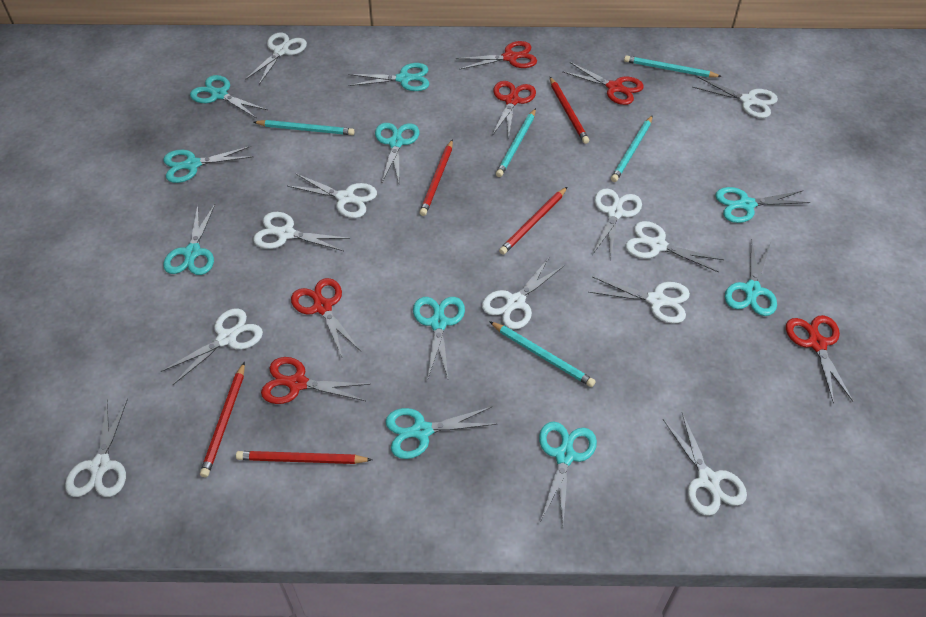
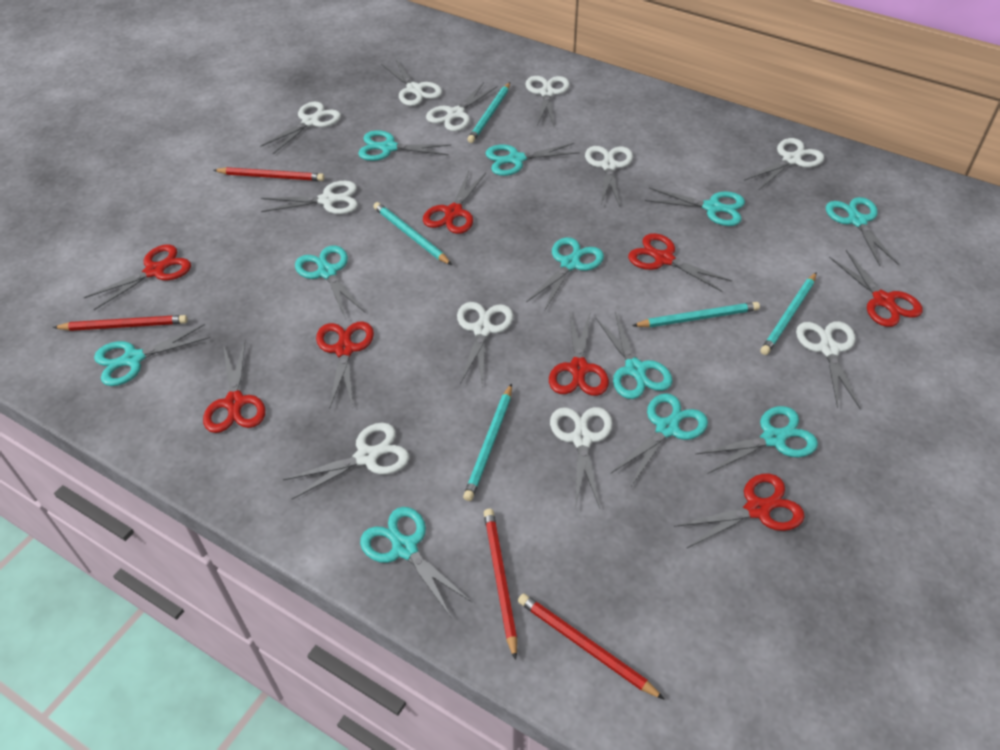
red pencil: [200,362,245,477] [236,451,372,464] [420,139,453,216] [499,187,567,255] [550,77,589,144] = 5 -> [53,315,188,331] [214,167,324,181] [484,509,517,660] [518,593,664,699] = 4
red scissors: [261,357,371,404] [291,278,361,359] [456,41,537,70] [492,81,536,138] [562,62,644,105] [786,315,854,403] = 6 -> [84,244,191,310] [203,342,265,433] [316,321,374,409] [423,171,486,234] [549,311,609,396] [628,233,732,292] [674,474,805,549] [829,250,923,327] = 8
turquoise scissors: [163,146,253,183] [163,204,215,275] [190,75,268,119] [348,63,429,91] [375,123,419,182] [385,407,497,459] [413,297,465,378] [539,422,597,523] [715,187,810,223] [725,242,777,316] = 10 -> [94,324,211,386] [295,245,365,317] [358,130,451,161] [360,507,473,619] [485,143,579,176] [526,237,604,310] [595,312,673,399] [610,393,708,488] [645,188,745,226] [696,406,818,474] [826,197,899,266] = 11

